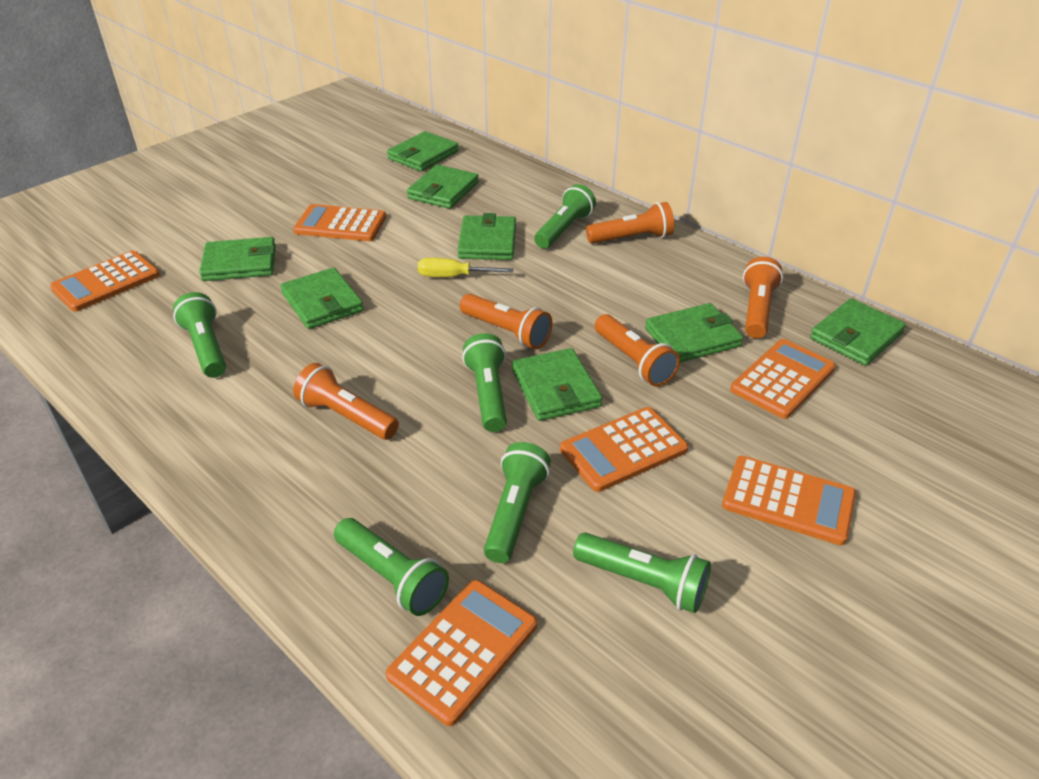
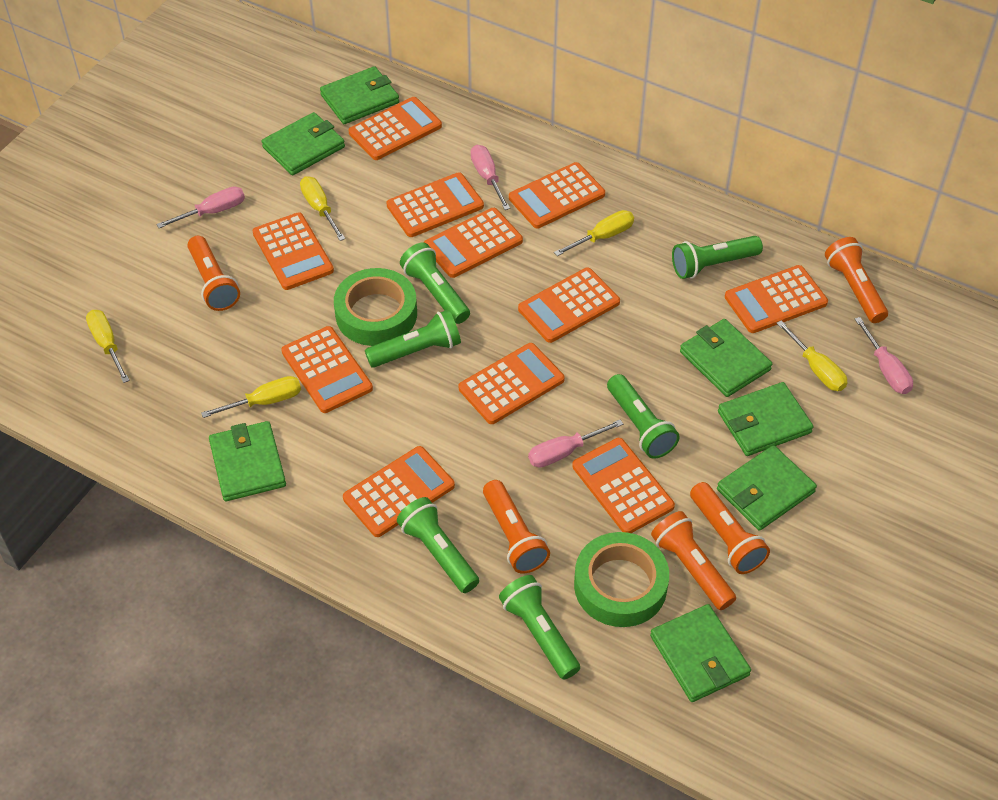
green tape: none = 0 -> [334,268,417,346] [574,532,669,627] = 2
green wallet: [199,237,276,281] [280,268,364,329] [387,131,459,171] [407,165,479,209] [457,213,516,260] [512,348,603,421] [645,303,743,363] [810,298,906,366] = 8 -> [209,421,286,501] [262,112,345,175] [320,66,399,124] [650,604,751,702] [680,319,772,397] [717,445,817,531] [718,382,813,456] = 7
orange calculator: [50,251,160,312] [293,204,386,241] [386,580,537,726] [560,407,688,492] [722,456,856,545] [730,339,836,419] = 6 -> [252,212,334,290] [281,326,373,413] [343,446,455,537] [349,97,442,160] [386,172,484,237] [424,208,523,278] [459,343,565,424] [509,162,605,229] [518,268,620,343] [572,438,675,533] [725,265,828,333] = 11
pink screwdriver: none = 0 -> [156,187,245,228] [471,145,510,210] [528,420,623,467] [855,317,913,394] = 4
yellow screwdriver: [418,258,513,277] = 1 -> [86,310,130,383] [201,376,301,418] [300,176,345,241] [554,210,634,256] [776,320,847,391] = 5

